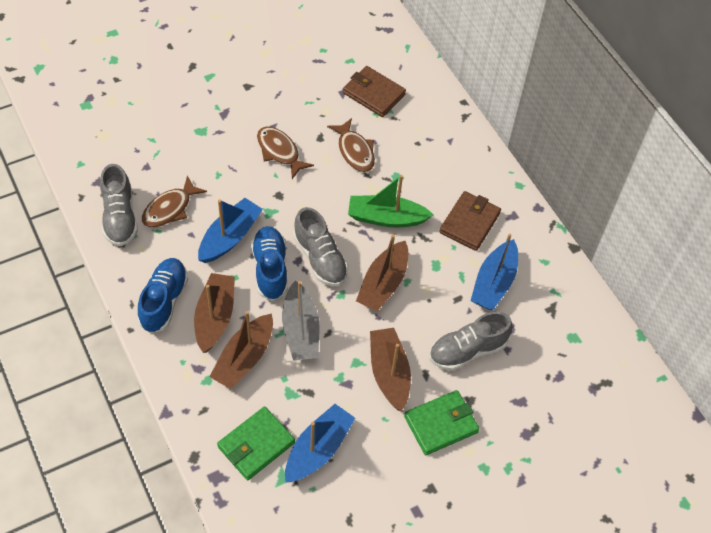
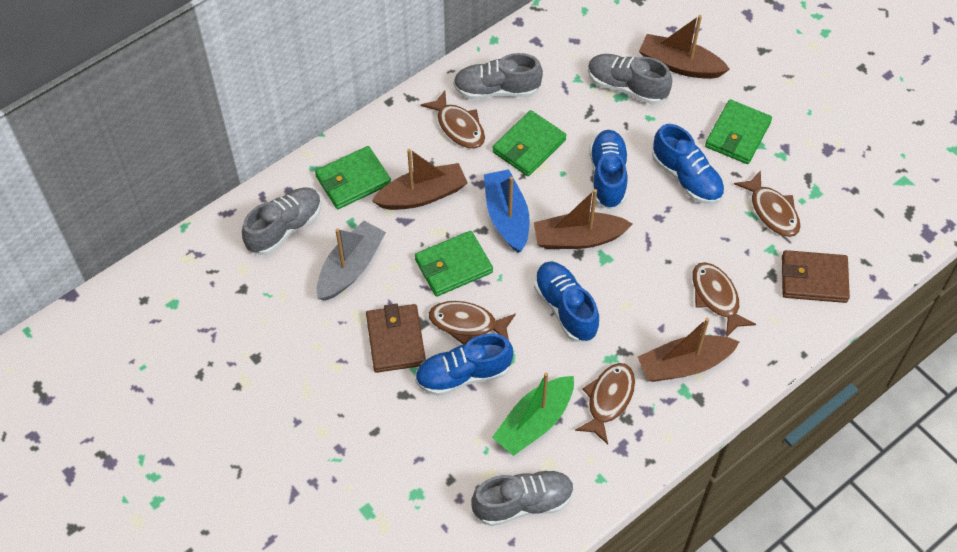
blue boat: [198,198,263,263] [285,404,355,483] [471,234,518,310] = 3 -> [484,169,529,253] = 1
blue shoe: [138,258,188,333] [251,226,288,301] = 2 -> [415,333,513,396] [534,261,599,342] [589,130,628,209] [652,124,725,204] = 4
brown fish: [142,176,207,227] [257,127,314,179] [327,118,375,172] = 3 -> [420,90,485,149] [429,301,516,344] [575,363,635,444] [692,262,756,337] [734,170,801,237] = 5
green wallet: [217,407,295,480] [404,390,479,455] = 2 -> [315,146,391,209] [415,231,493,297] [492,110,566,176] [705,100,772,164] = 4
grey shoe: [100,164,138,246] [293,207,348,286] [429,311,513,371] = 3 -> [242,187,321,255] [453,53,543,100] [471,469,574,526] [588,54,672,104] = 4

